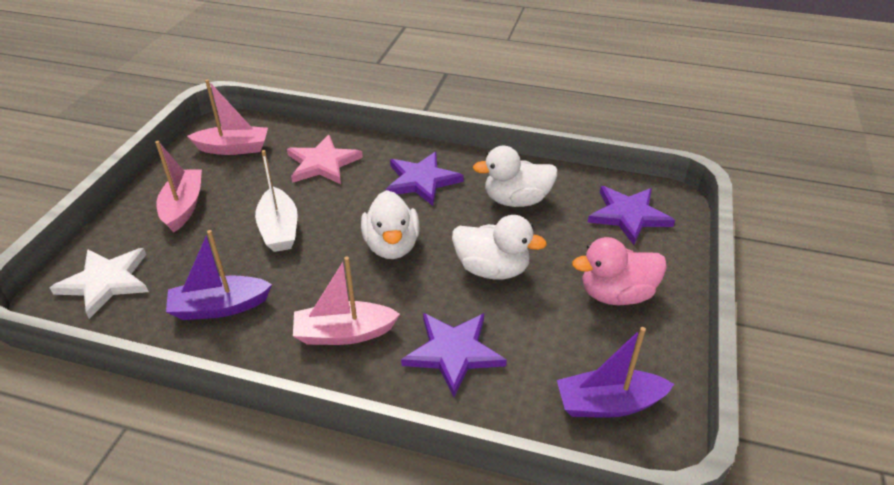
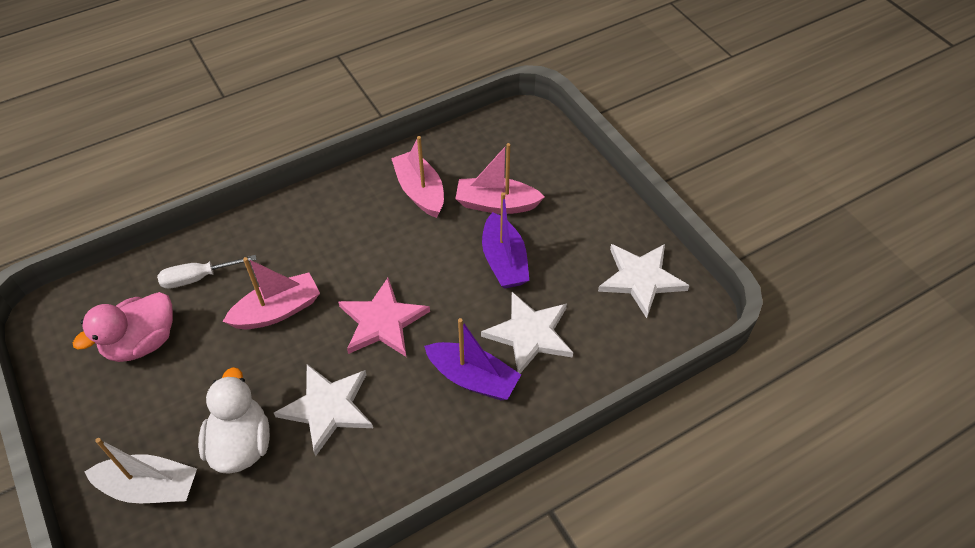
purple star: [386,152,464,206] [401,313,507,397] [587,186,675,245] = 3 -> none = 0
white duck: [361,190,420,259] [452,215,547,280] [473,146,557,207] = 3 -> [198,367,270,474] = 1
white screwdriver: none = 0 -> [157,255,257,289] = 1
white star: [50,248,149,319] = 1 -> [274,364,373,456] [481,292,573,374] [598,244,690,318] = 3

